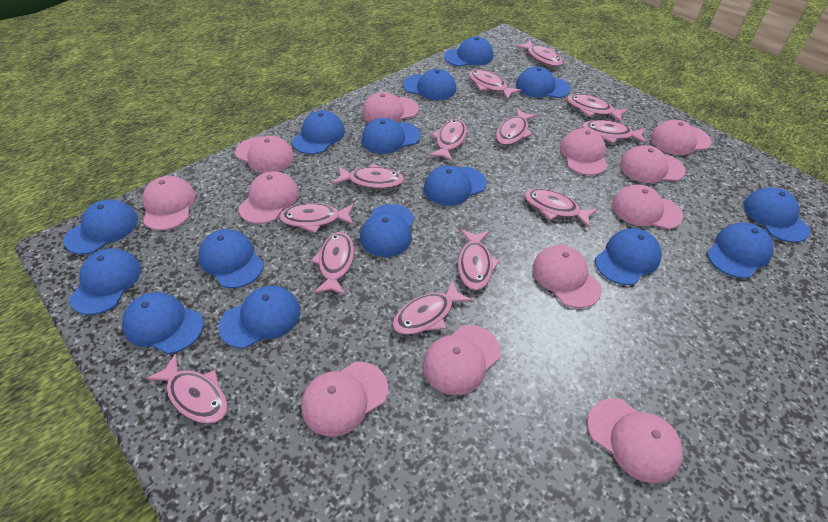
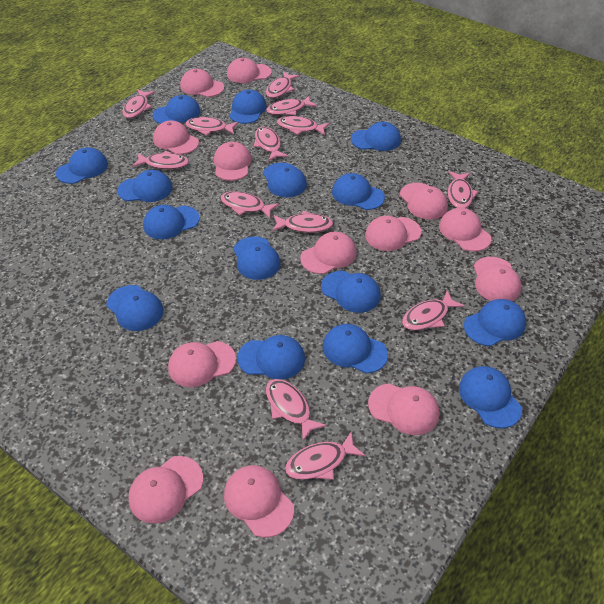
pink cap: [143,176,195,230] [235,136,294,173] [239,171,299,224] [301,362,388,437] [362,92,419,122] [423,325,501,395] [532,245,602,308] [560,128,607,175] [587,398,683,483] [612,184,683,229] [620,145,686,183] [650,120,712,155] = 12 -> [129,456,203,524] [153,120,199,155] [168,341,236,387] [180,69,224,97] [214,142,252,181] [224,465,294,538] [227,58,272,83] [300,232,356,274] [365,216,421,251] [368,383,439,435] [400,183,448,219] [439,208,492,252] [474,257,521,301] = 13

